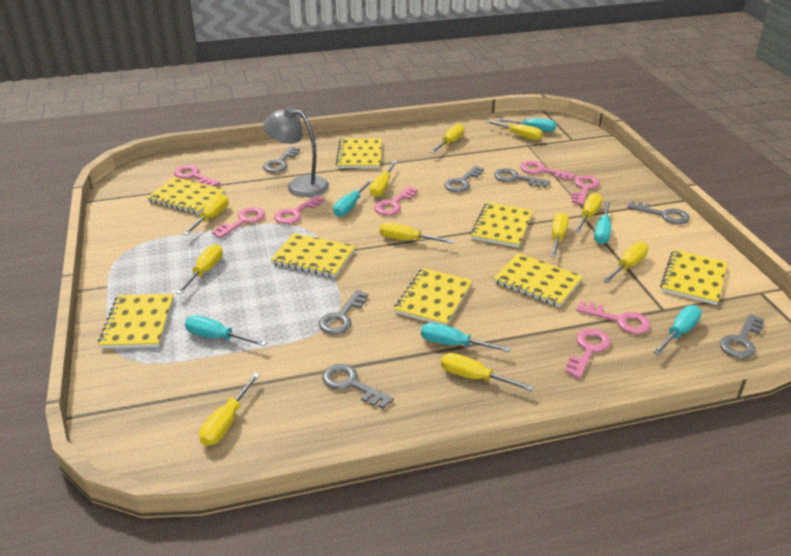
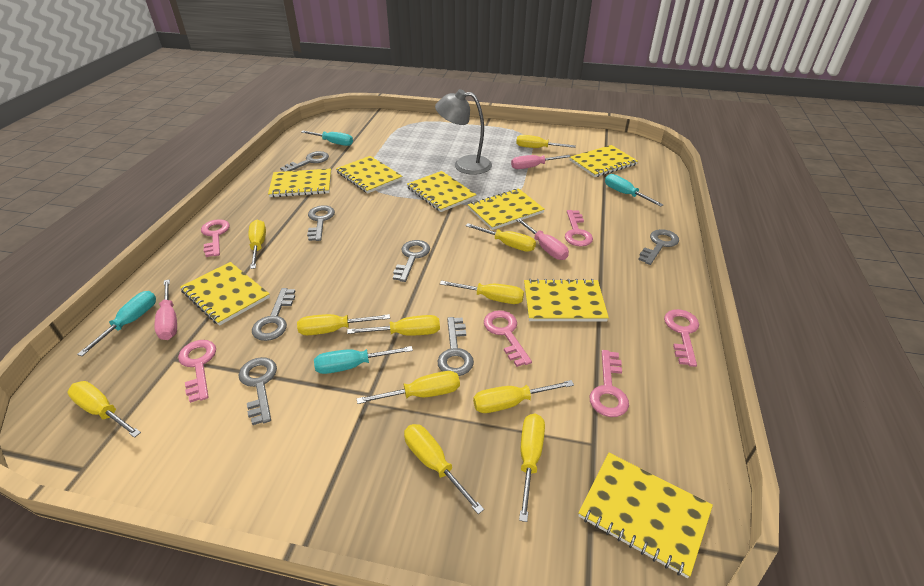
pink key: [174,165,220,186] [212,207,265,238] [274,195,324,224] [374,186,418,215] [520,161,575,181] [565,329,611,379] [571,175,600,205] [576,301,651,334] = 8 -> [178,340,216,403] [201,219,230,257] [484,310,532,367] [565,210,593,247] [590,350,629,417] [664,309,699,367] = 6
pink screwdriver: none = 0 -> [154,279,177,340] [511,155,571,169] [516,218,569,260] = 3
turquoise screwdriver: [185,316,267,346] [333,180,373,217] [421,323,511,352] [496,118,556,132] [594,202,611,244] [653,305,702,355] = 6 -> [77,291,156,356] [301,131,353,146] [314,346,413,374] [605,174,664,207] = 4

